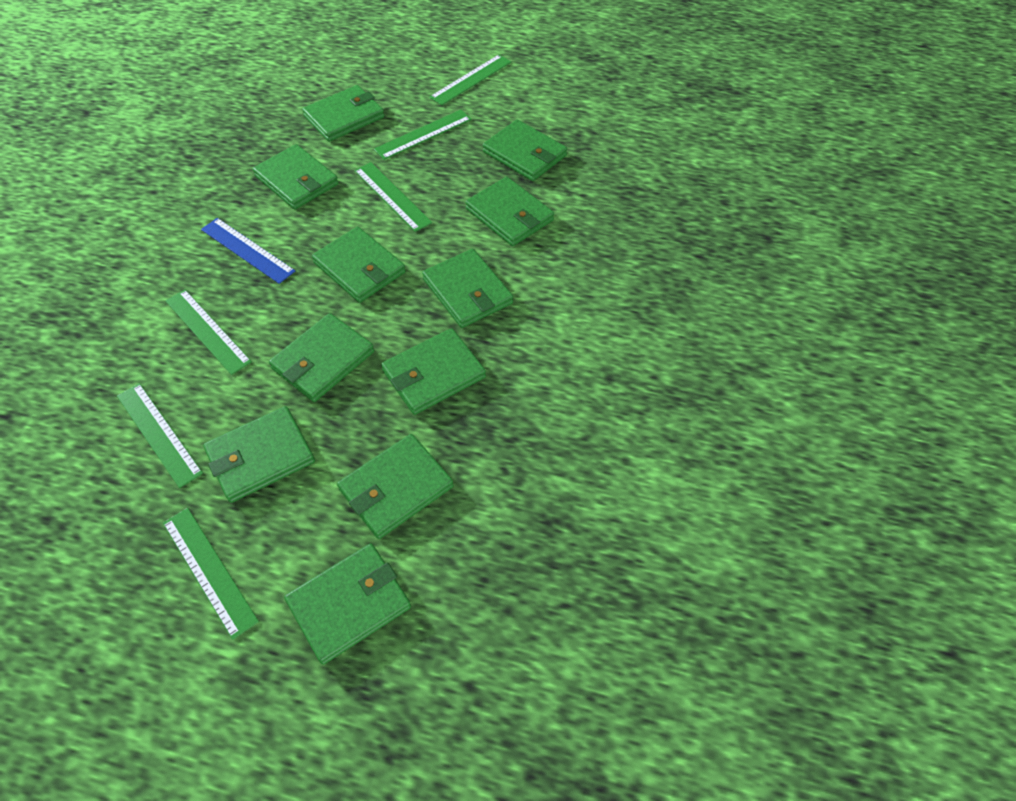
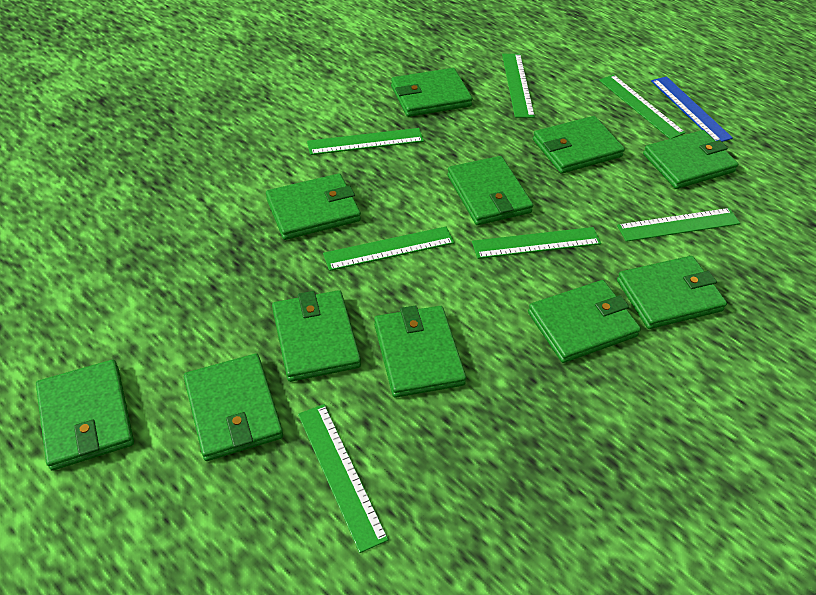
green ruler: [117,383,203,488] [163,508,259,640] [166,290,252,375] [355,162,432,232] [374,110,471,160] [429,55,511,105] = 6 -> [298,404,389,553] [307,128,424,155] [323,227,454,271] [472,227,601,259] [502,54,535,118] [599,74,685,139] [617,208,740,242] = 7

